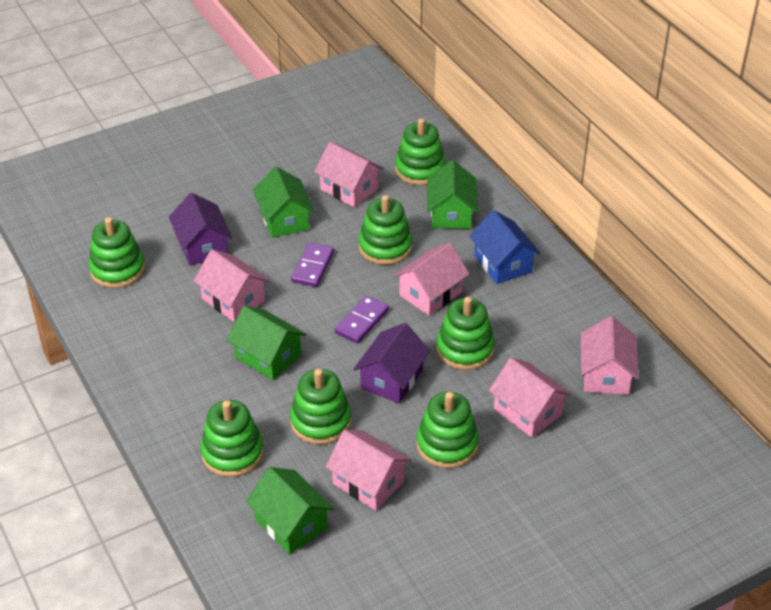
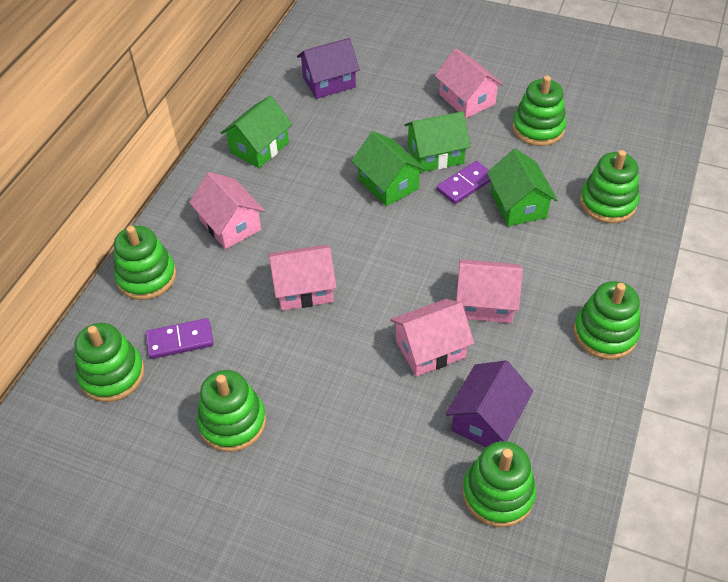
blue house: [470,210,540,284] = 1 -> none = 0
pink house: [193,249,270,322] [314,142,384,208] [325,430,411,510] [394,243,469,316] [489,358,571,438] [581,316,639,395] = 6 -> [189,172,265,249] [268,245,337,310] [390,299,474,376] [435,49,504,118] [456,259,523,323] = 5

